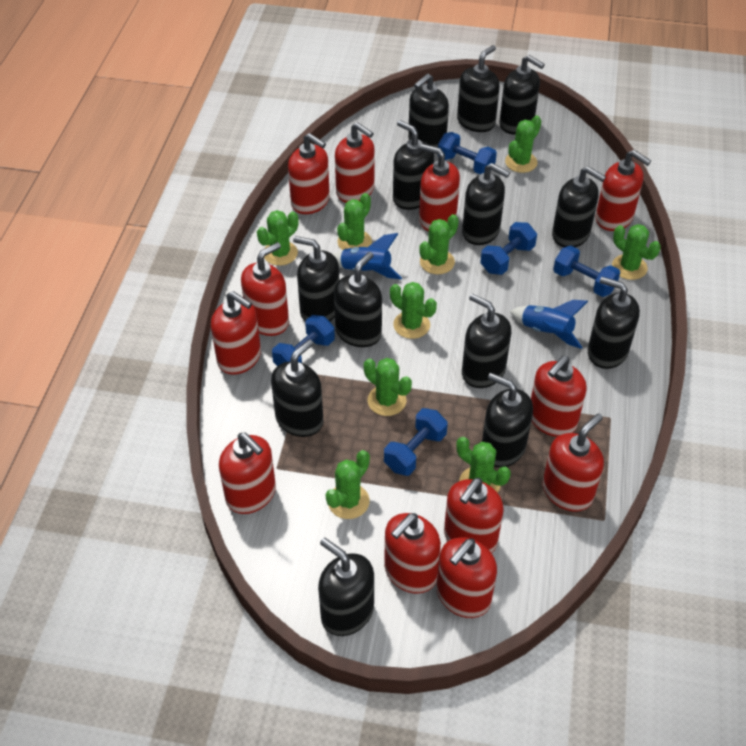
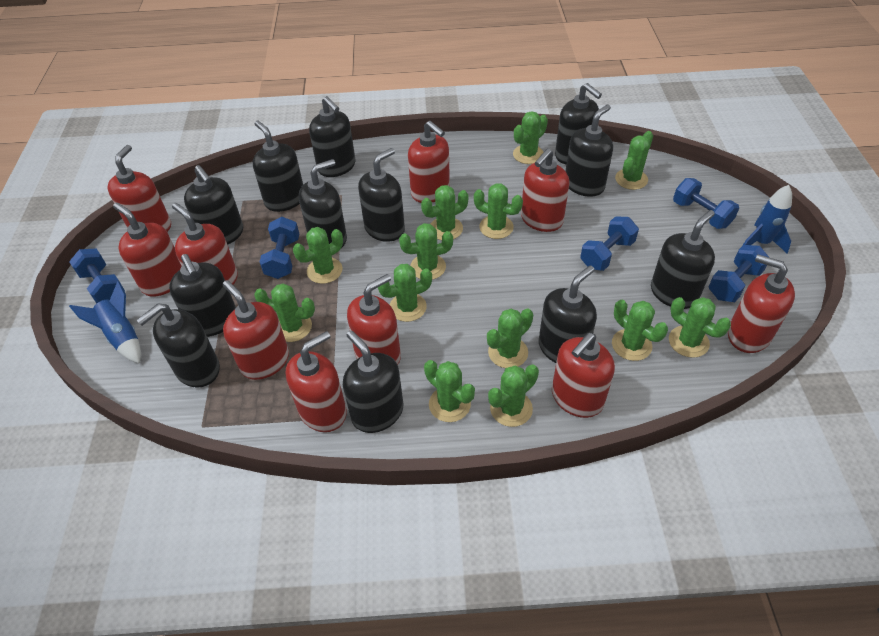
black soap dispenser: [271,339,323,437] [293,236,339,322] [318,538,374,636] [334,252,382,347] [393,120,434,210] [408,73,449,147] [457,45,500,132] [462,163,510,245] [462,293,511,388] [482,373,533,468] [499,55,545,134] [552,166,606,247] [588,277,640,369] = 13 -> [137,304,220,388] [169,254,236,337] [184,165,243,245] [253,121,303,212] [299,159,347,247] [309,96,355,177] [343,330,403,433] [358,148,405,242] [539,265,597,363] [555,83,602,164] [566,104,613,197] [651,210,715,309] = 12
green cactus: [257,210,298,266] [326,450,370,519] [337,193,372,250] [364,358,412,416] [390,282,437,339] [419,214,459,275] [456,437,511,493] [505,115,541,173] [612,224,661,280] = 9 -> [254,283,315,342] [293,227,343,284] [378,264,432,322] [399,223,453,280] [421,185,469,240] [424,360,475,422] [474,183,523,239] [487,308,533,368] [488,364,539,427] [513,111,548,164] [612,300,668,361] [615,131,653,190] [669,297,731,358] = 13
red soap dispenser: [211,291,261,375] [219,433,276,514] [241,242,289,336] [288,133,330,214] [335,122,374,203] [384,513,441,594] [419,144,460,231] [437,537,497,618] [444,478,504,553] [531,356,587,437] [543,413,604,512] [596,150,651,231] = 12 -> [108,145,171,232] [113,203,182,297] [172,203,238,285] [223,280,289,380] [286,331,347,432] [347,274,401,365] [408,121,450,203] [521,148,569,232] [552,333,615,418] [728,254,795,353] = 10

